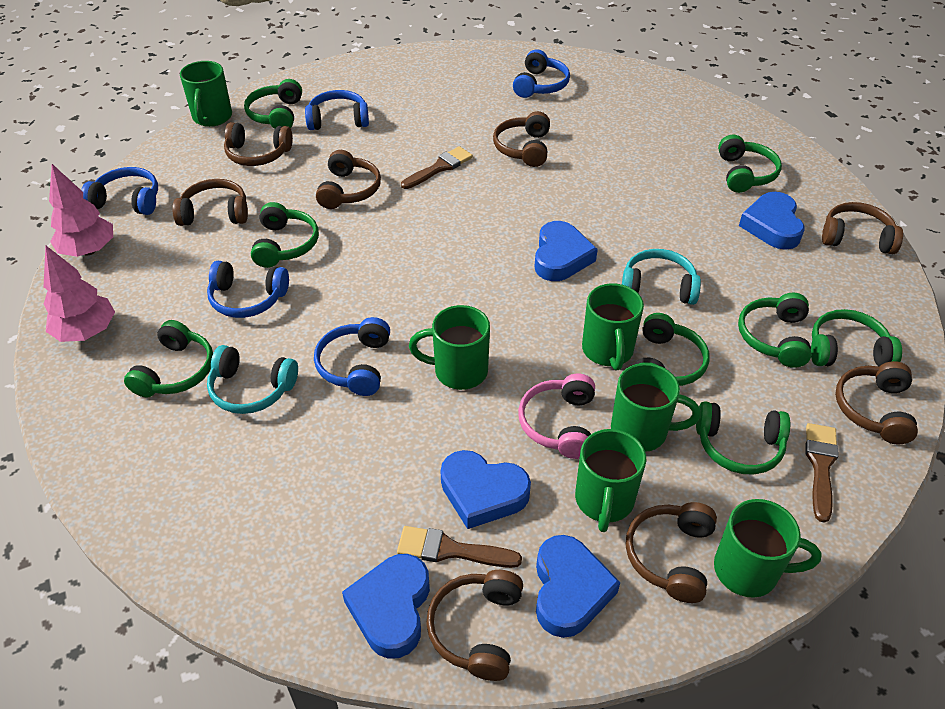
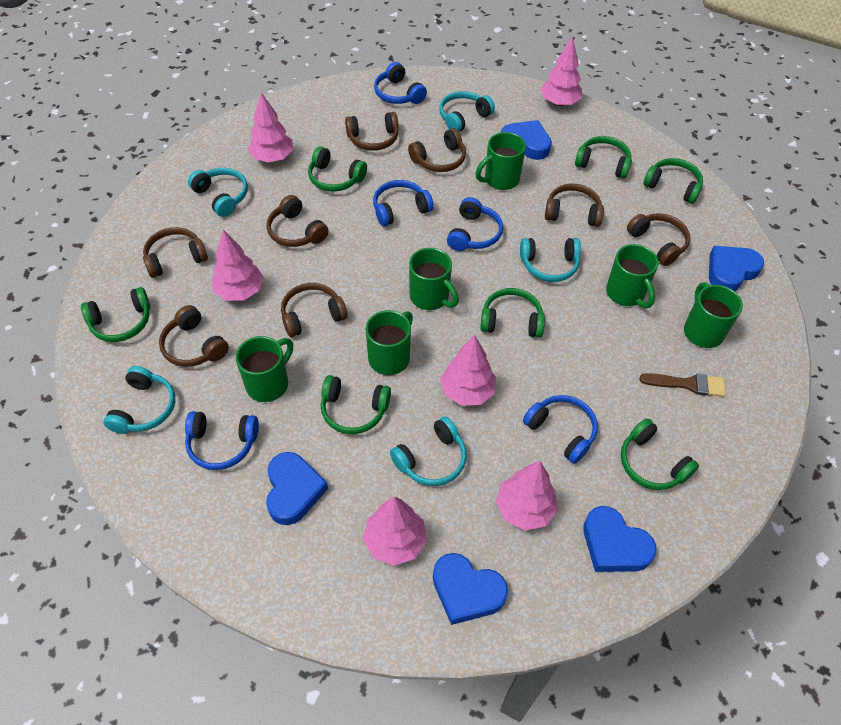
brown brush: [397,526,522,568] [401,146,473,189] [805,423,839,523] = 3 -> [639,373,726,397] = 1
green headphones: [124,320,213,397] [244,79,302,129] [251,202,319,268] [634,313,709,386] [696,402,790,474] [718,134,782,193] [738,293,812,368] [811,309,902,366] = 8 -> [81,287,150,342] [308,146,367,192] [321,375,391,434] [480,288,545,338] [575,136,632,179] [621,418,699,490] [643,158,703,204] = 7
pink headphones: [518,374,595,459] = 1 -> none = 0
pink tree: [44,245,115,342] [49,164,113,257] = 2 -> [212,230,264,301] [248,92,293,163] [363,496,427,566] [440,335,496,406] [496,461,558,530] [540,37,582,106] = 6
turquoise headphones: [207,345,298,414] [622,249,701,305] = 2 -> [104,366,175,434] [188,168,248,217] [390,416,466,486] [439,91,495,132] [520,238,581,282] = 5

